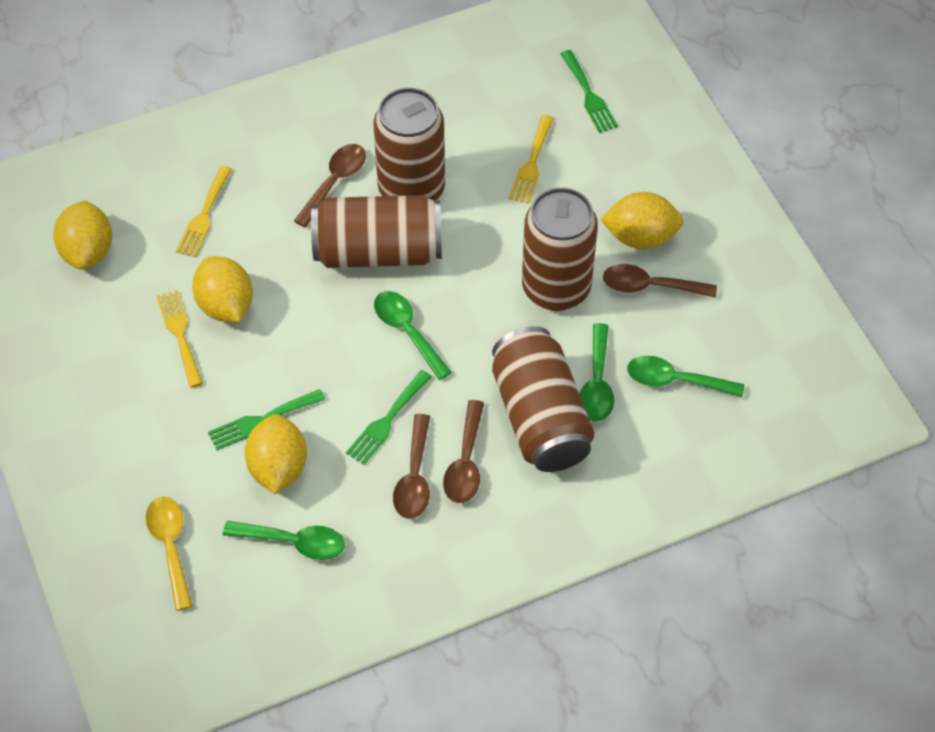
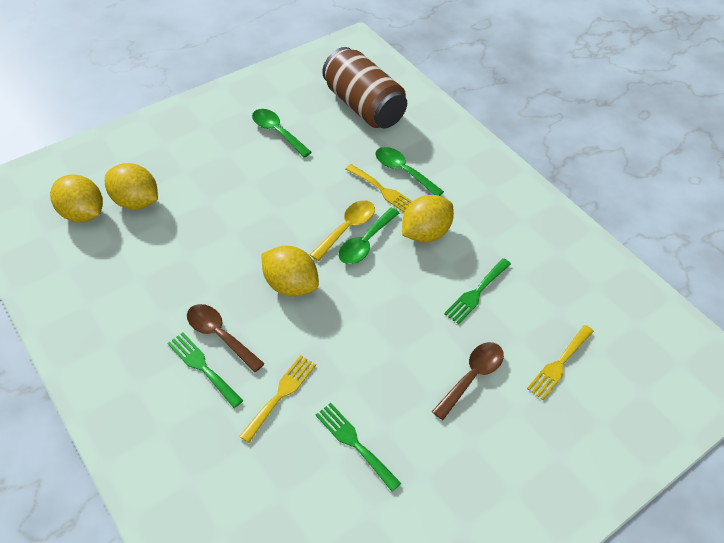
brown can: [311,195,442,268] [374,87,445,201] [492,326,594,472] [522,187,598,311] = 4 -> [322,47,407,128] = 1
brown spoon: [294,144,366,227] [393,414,430,519] [443,400,484,503] [603,264,717,298] = 4 -> [187,304,265,373] [432,342,504,420] = 2
green spoon: [223,521,345,560] [374,291,452,380] [580,323,614,422] [627,356,744,397] = 4 -> [252,109,312,158] [339,208,399,264] [375,147,444,196] = 3

